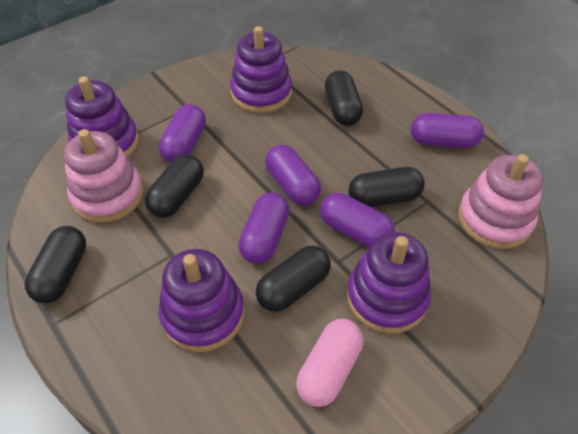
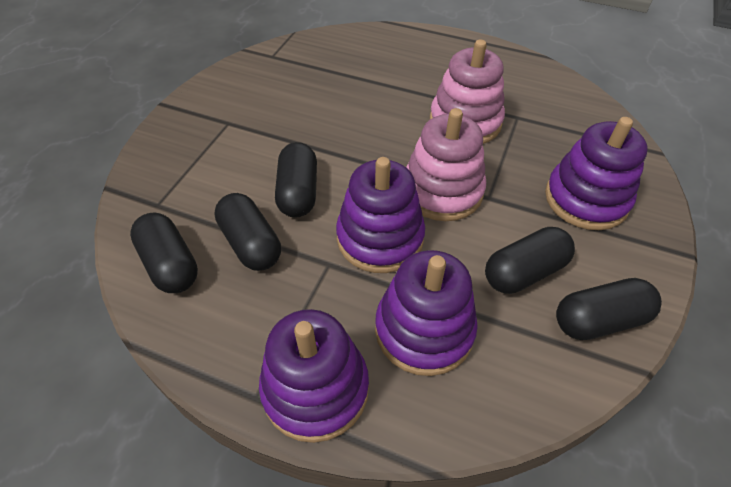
pink capsule: [296,319,364,407] = 1 -> none = 0
purple capsule: [159,104,206,163] [239,193,289,264] [265,145,321,206] [320,193,395,247] [411,113,484,148] = 5 -> none = 0

